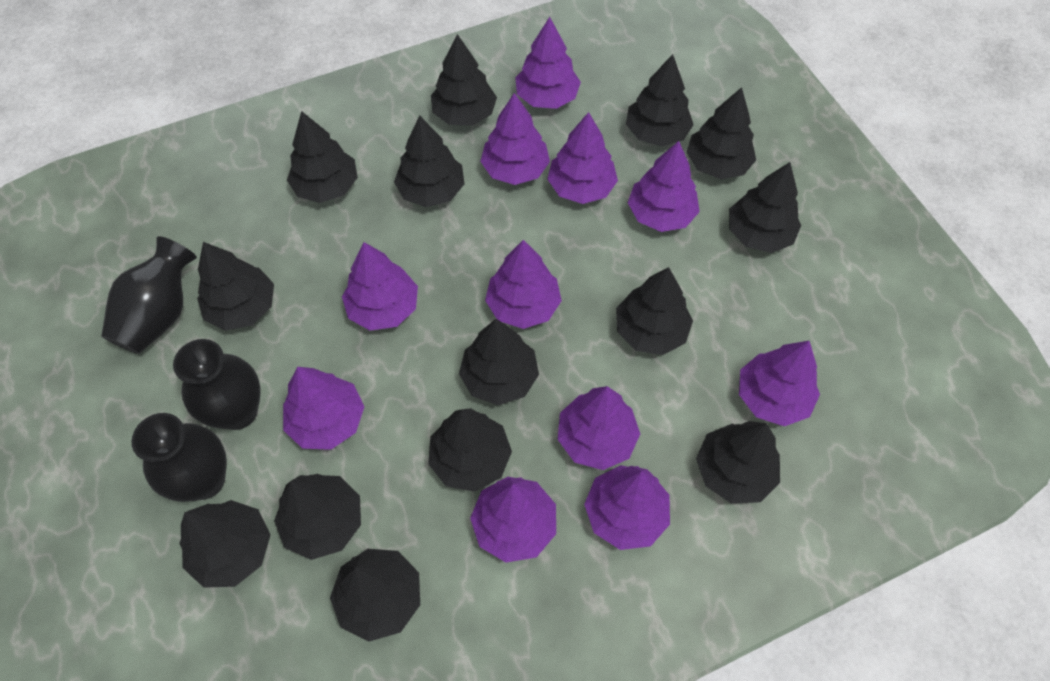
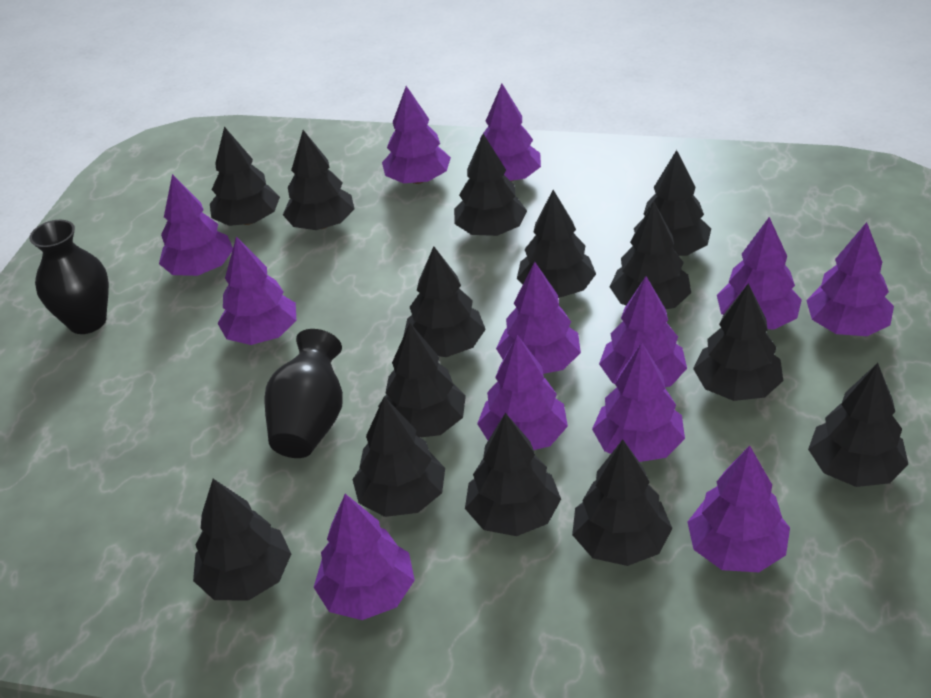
black vase: [101,236,197,354] [131,413,227,502] [173,339,261,430] = 3 -> [29,220,109,334] [264,329,343,458] = 2
purple tree: [283,367,364,450] [342,242,418,331] [470,477,556,563] [480,93,550,185] [485,240,562,329] [515,17,581,109] [547,112,618,204] [558,386,640,470] [584,465,670,550] [628,141,700,232] [739,340,820,426] = 11 -> [159,174,233,276] [217,236,296,345] [314,494,415,620] [382,86,451,184] [477,335,568,450] [480,84,541,182] [496,262,581,374] [592,342,685,462] [599,276,687,387] [687,446,790,572] [717,217,802,329] [806,222,894,336] = 12

